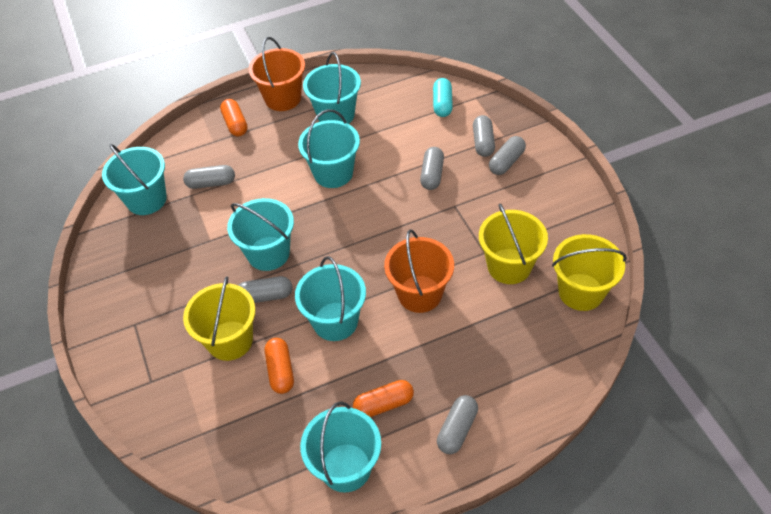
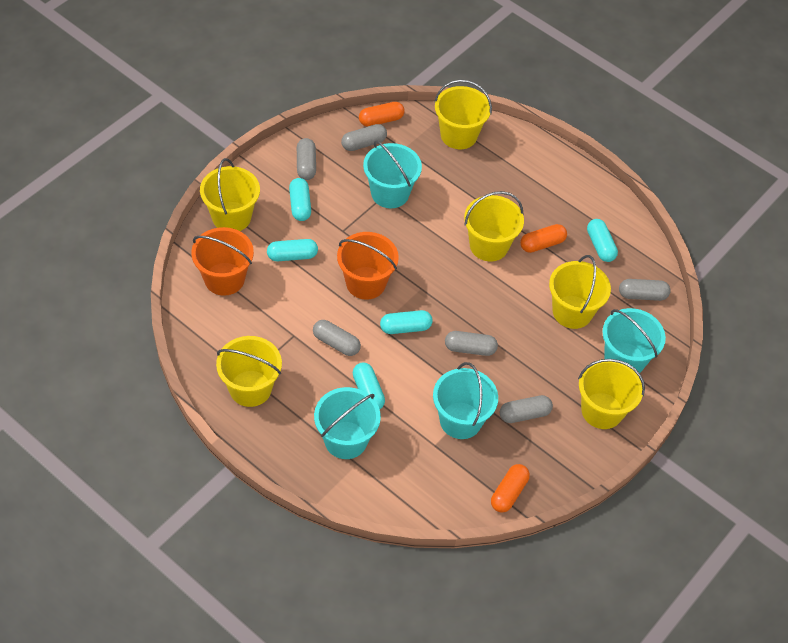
turquoise bucket: [102,144,167,215] [227,198,294,271] [295,256,366,341] [298,109,360,188] [300,401,381,492] [303,52,361,124] = 6 -> [314,387,381,459] [363,140,422,208] [433,362,498,439] [602,308,666,373] = 4
turquoise capsule: [433,78,453,117] = 1 -> [267,239,318,261] [289,178,311,221] [353,362,385,409] [380,310,433,334] [587,219,618,262] = 5
yellow bucket: [183,276,256,361] [479,203,548,284] [552,234,627,311] = 3 -> [200,158,260,231] [216,336,282,407] [434,80,492,149] [464,191,524,262] [549,255,611,329] [578,359,645,429] = 6

